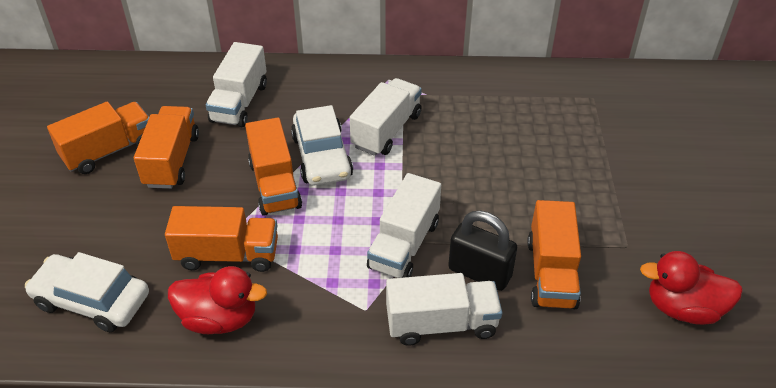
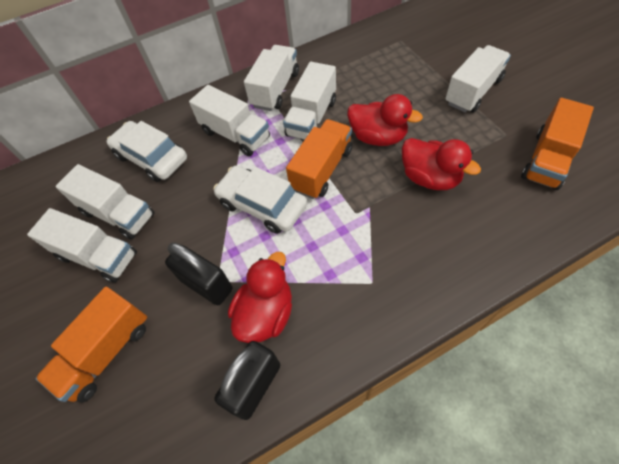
black padlock: [448,211,517,291] = 1 -> [165,242,232,305] [214,341,280,420] = 2
orange truck: [47,102,149,174] [134,106,199,189] [165,206,278,272] [245,117,302,216] [527,200,581,309] = 5 -> [36,287,147,402] [286,119,352,199] [521,98,594,190] = 3
red duck: [168,266,267,334] [640,251,743,325] = 2 -> [228,252,292,343] [347,94,423,146] [402,138,481,190] = 3
white truck: [206,42,267,127] [349,78,422,156] [367,173,441,278] [386,273,502,346] = 4 -> [27,208,137,283] [56,164,155,239] [189,85,270,156] [244,45,299,111] [283,62,336,140] [445,45,511,113] = 6

